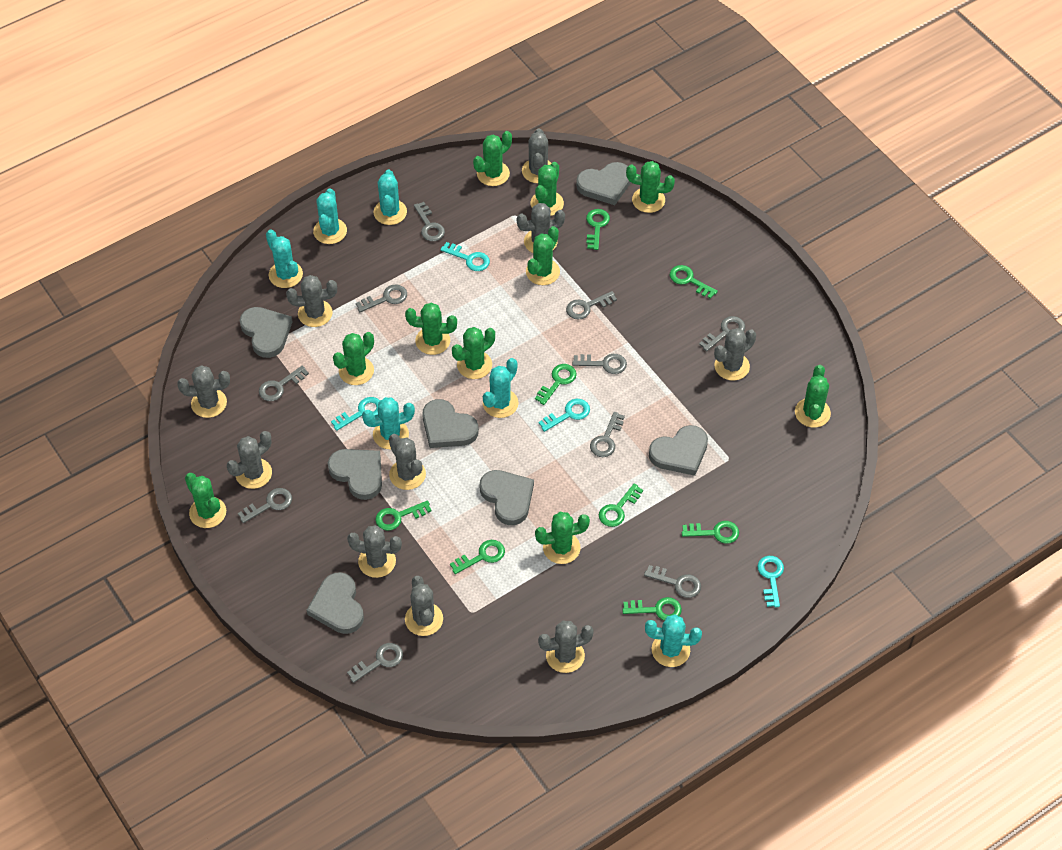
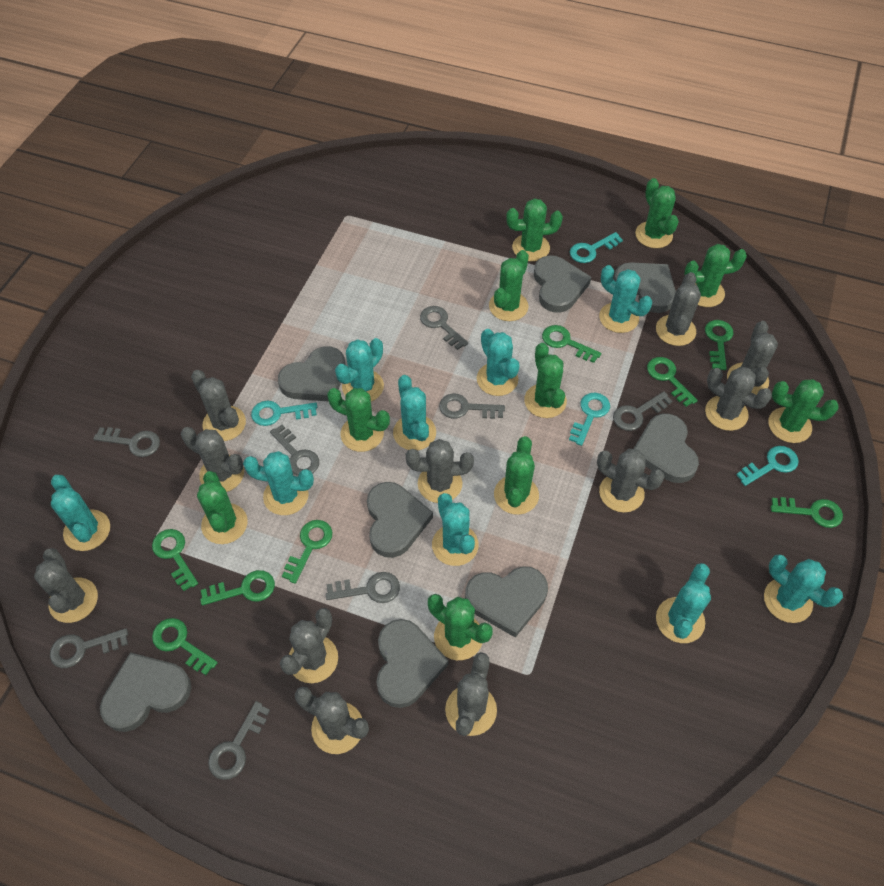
grey cactus: [177,365,230,418] [227,431,272,489] [286,275,337,327] [347,525,402,578] [389,434,426,490] [405,576,443,636] [517,203,565,253] [522,128,551,183] [538,621,594,673] [714,328,756,380] = 10 -> [34,548,98,623] [181,427,244,492] [191,370,246,441] [280,608,338,683] [295,687,369,754] [406,439,474,503] [445,652,497,736] [597,449,664,513] [656,272,701,346] [705,367,772,431] [727,321,778,395] = 11
grey heart: [240,307,293,358] [307,572,364,634] [328,449,382,500] [422,399,479,448] [480,470,534,525] [576,162,631,205] [649,425,708,476] = 7 -> [100,652,191,732] [278,346,346,401] [367,482,433,558] [376,619,449,708] [465,566,548,638] [534,255,591,313] [614,262,676,313] [634,414,699,483] = 8
grey key: [238,488,292,523] [259,365,309,401] [347,643,403,683] [356,284,407,312] [414,202,445,241] [566,291,617,320] [572,354,627,374] [590,412,625,457] [644,565,701,598] [699,316,745,352] = 10 -> [50,628,128,668] [93,427,160,457] [208,701,270,780] [270,425,319,476] [326,572,400,603] [420,306,468,350] [439,394,505,419] [613,391,672,431] = 8
turquoise cactus: [266,230,303,288] [313,188,347,244] [362,397,415,449] [373,170,407,225] [483,358,519,418] [645,614,702,667] = 6 -> [51,475,110,551] [243,451,314,515] [335,338,384,402] [393,375,436,451] [432,493,479,566] [477,329,520,396] [599,265,652,333] [656,563,711,643] [764,554,843,623] = 9

